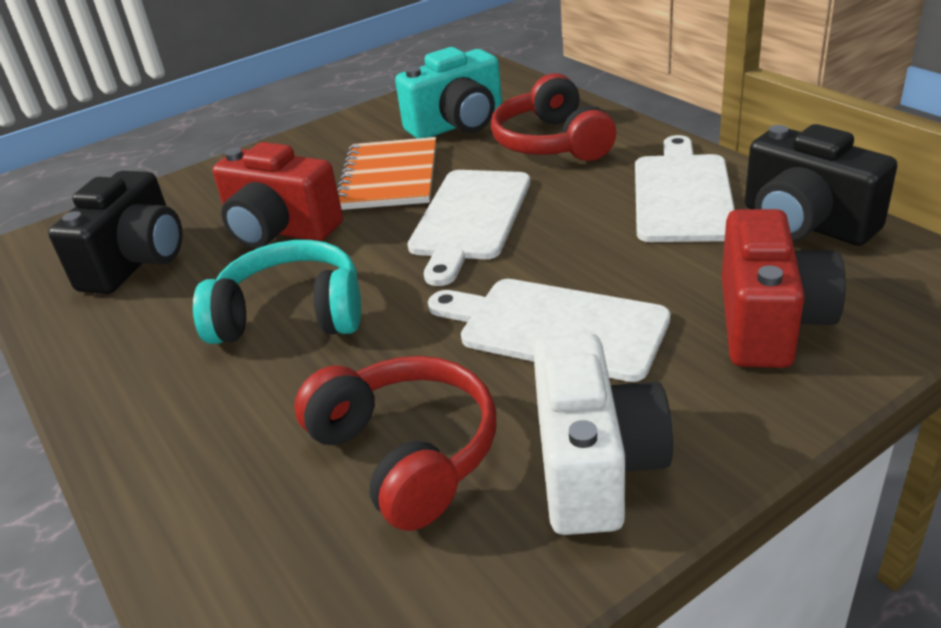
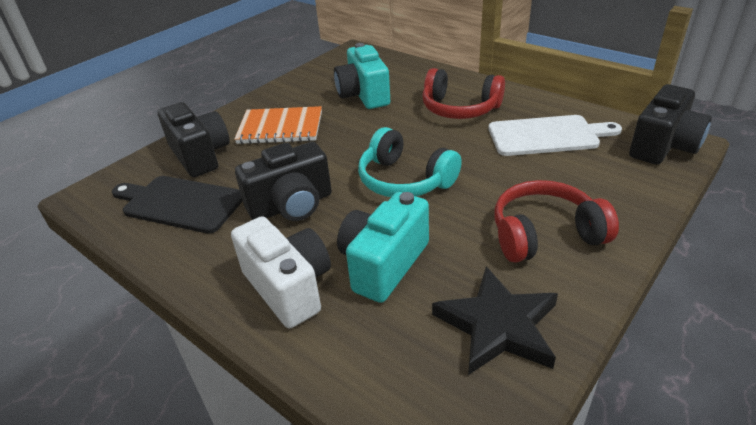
black camera: [48,171,183,294] [745,124,897,246] = 2 -> [158,102,230,177] [235,142,332,221] [629,84,712,165] = 3
black cutting board: none = 0 -> [112,176,243,234] = 1
black star: none = 0 -> [432,266,558,375] = 1
red camera: [212,142,343,249] [722,209,846,368] = 2 -> none = 0
turquoise camera: [395,47,502,138] = 1 -> [334,43,390,109] [337,192,429,303] = 2
white cutting board: [408,170,530,286] [428,279,670,382] [635,135,735,242] = 3 -> [488,115,622,156] = 1

